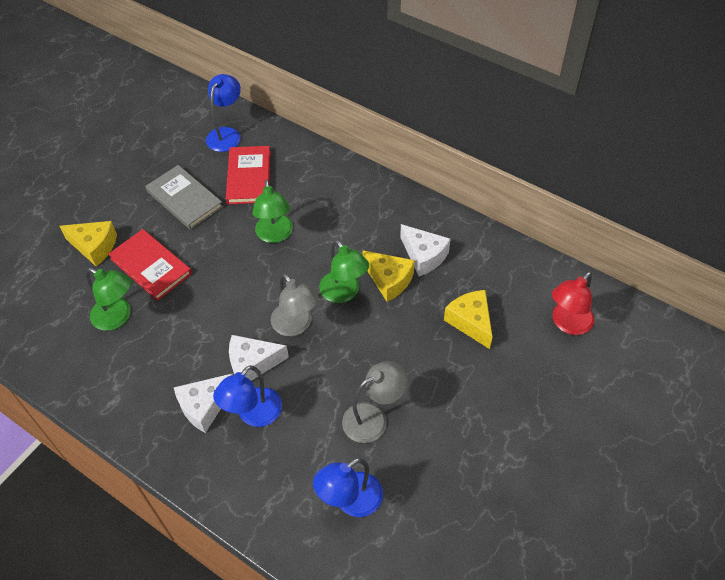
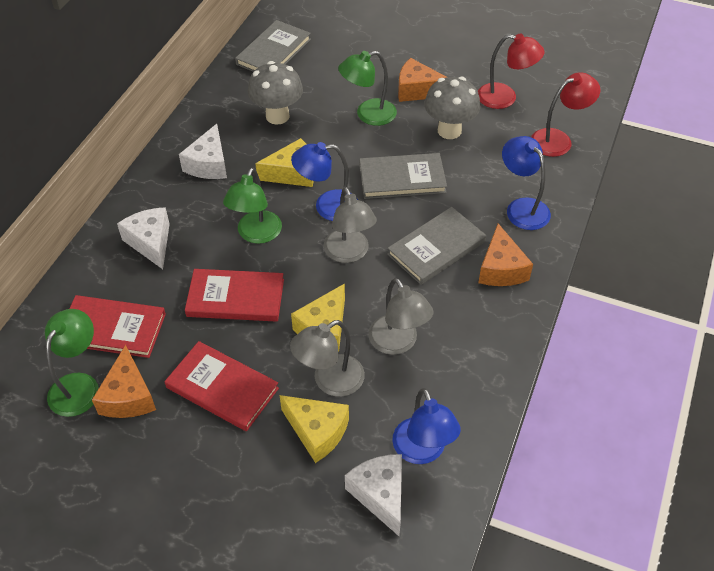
grey book: [145,165,223,230] = 1 -> [235,20,311,72] [359,153,447,199] [387,207,486,285] = 3
grey lamp: [271,273,319,336] [342,361,407,443] = 2 -> [290,320,365,397] [324,187,377,263] [368,278,434,355] = 3
grey mushroom: none = 0 -> [248,61,303,125] [424,76,480,139] = 2
orange cheese: none = 0 -> [92,345,156,418] [398,58,446,102] [478,223,533,286] = 3
red book: [108,229,192,301] [226,146,270,204] = 2 -> [69,295,166,358] [165,341,279,431] [185,269,284,322] = 3
red lamp: [552,272,595,335] = 1 -> [478,33,545,109] [531,72,601,157] = 2

